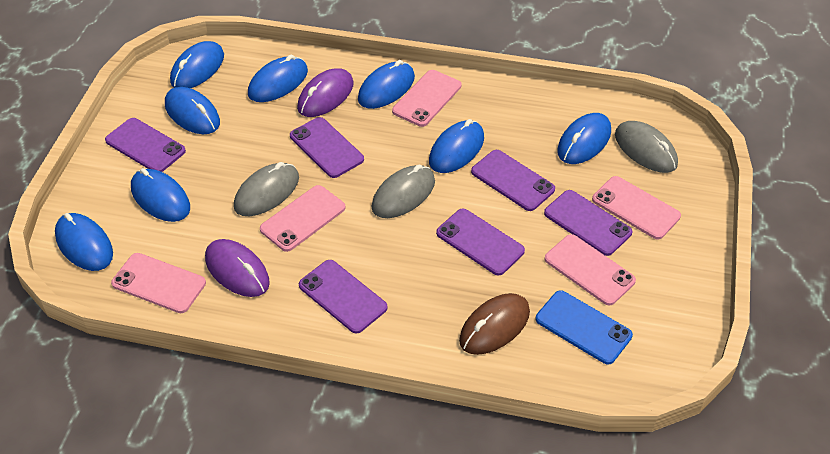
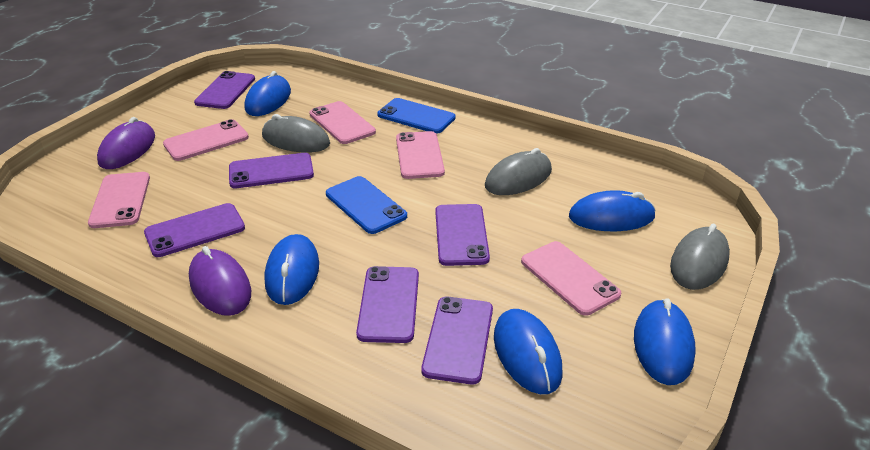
blue mouse: [55,213,113,271] [131,168,190,222] [165,87,220,134] [170,41,224,88] [248,55,308,102] [358,60,415,109] [429,119,484,173] [557,113,611,164] = 8 -> [245,71,291,116] [264,234,319,305] [494,309,563,394] [569,190,656,231] [634,298,696,385] = 5
blue phone: [536,290,633,365] = 1 -> [326,176,407,234] [377,98,456,134] = 2
brown mouse: [459,293,530,355] = 1 -> none = 0

